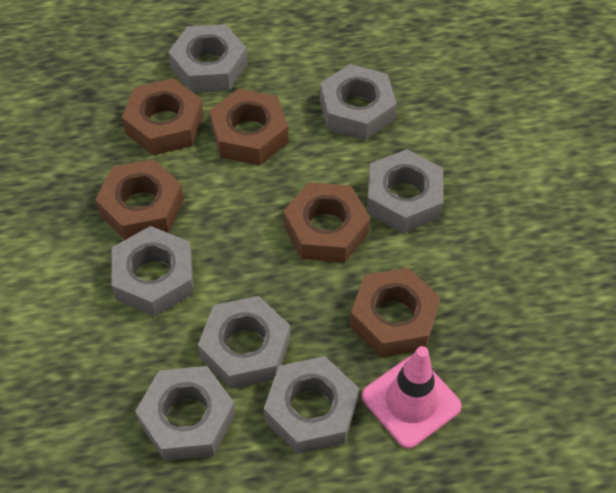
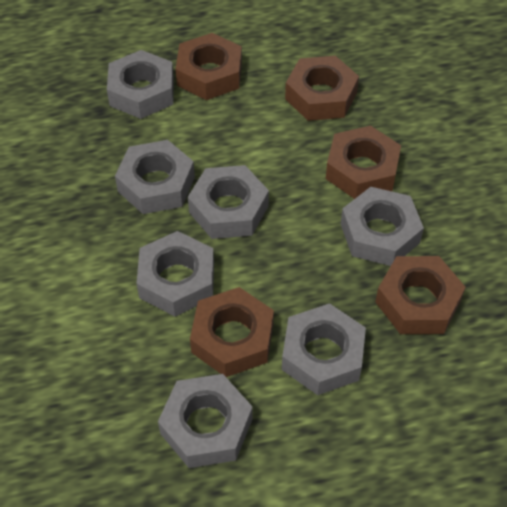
pink traffic cone: [361,346,462,449] = 1 -> none = 0

